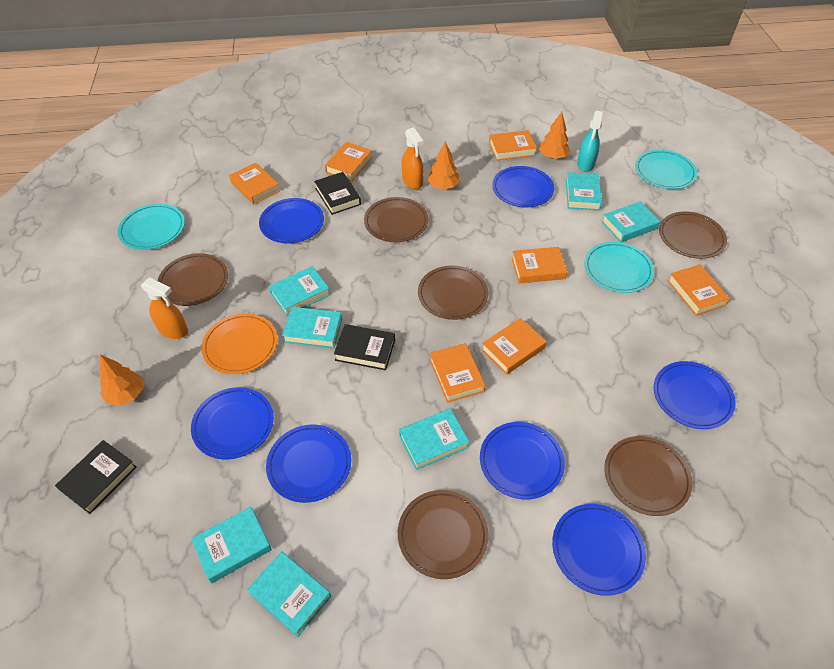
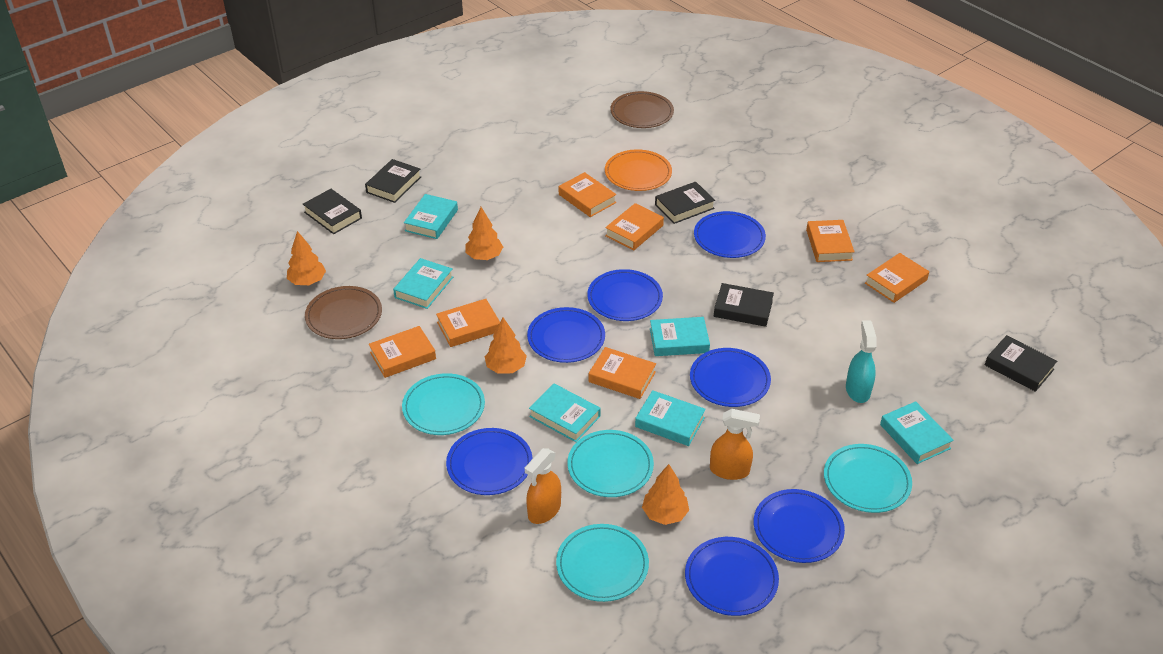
black book: [55,440,137,514] [314,172,361,215] [334,324,395,370] = 3 -> [303,189,362,234] [365,159,421,203] [655,182,715,224] [714,283,774,327] [985,335,1057,392] = 5
brown plate: [158,253,228,306] [364,197,429,242] [398,490,489,579] [418,265,488,320] [604,436,693,516] [659,212,727,259] = 6 -> [305,286,382,339] [610,91,674,128] = 2
orange tree: [99,355,143,406] [427,142,460,189] [539,112,570,159] = 3 -> [287,231,326,285] [465,207,503,260] [485,317,527,374] [642,464,689,525] = 4
turquoise book: [191,507,272,583] [247,551,331,637] [269,266,330,316] [282,307,342,348] [399,409,469,470] [566,172,602,210] [602,201,661,242] = 7 -> [393,258,453,309] [404,194,458,239] [529,384,601,442] [635,390,706,446] [650,317,710,356] [880,401,954,464] = 6
turquoise plate: [118,204,185,250] [584,242,654,293] [635,150,697,189] = 3 -> [402,373,485,435] [556,524,649,602] [567,430,654,497] [824,444,912,513] = 4

